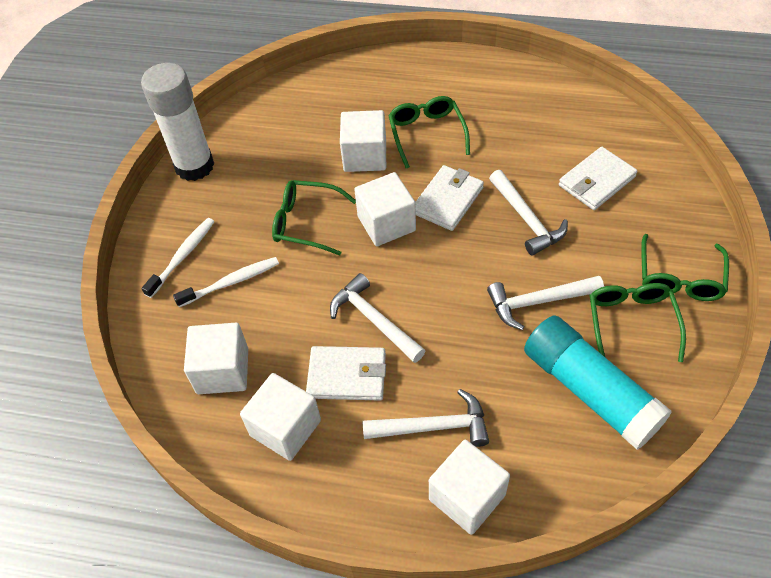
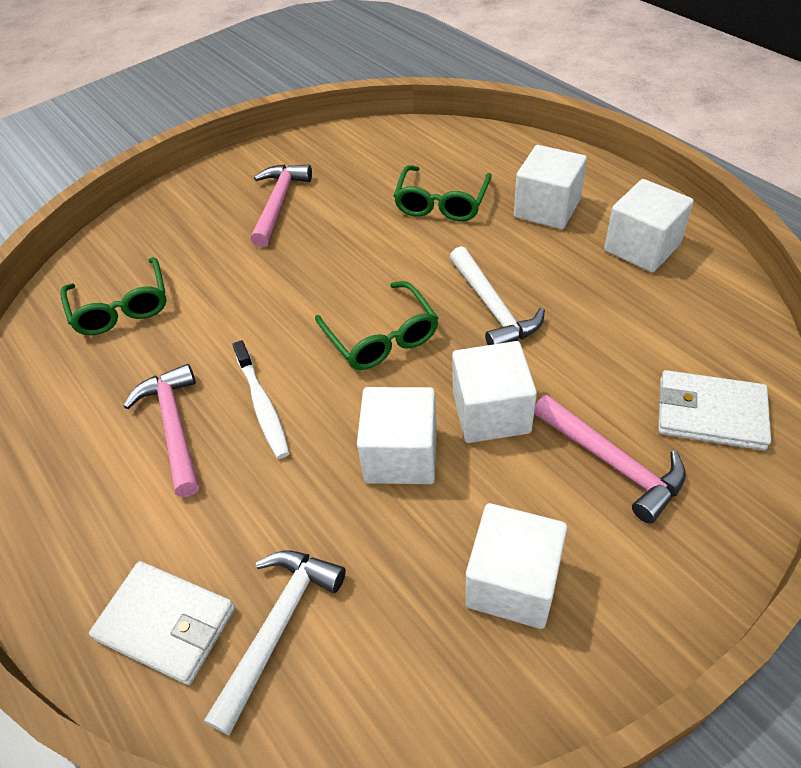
green glasses: [272,180,356,255] [388,96,470,168] [590,283,686,362] [641,234,729,301] = 4 -> [60,257,167,335] [315,281,438,370] [394,165,492,221] = 3
pink hammer: none = 0 -> [124,364,199,497] [251,164,312,247] [534,395,686,524] = 3
turquoise glue stick: [524,316,672,450] = 1 -> none = 0
white glue stick: [141,63,214,181] = 1 -> none = 0
white hammer: [330,273,426,363] [363,389,489,447] [487,276,604,330] [489,170,568,255] = 4 -> [204,551,346,736] [450,246,545,345] = 2
white toothbrush: [142,218,215,298] [173,257,279,307] = 2 -> [232,340,290,459] = 1
white wallet: [306,346,386,401] [415,165,484,231] [559,147,638,210] = 3 -> [89,561,235,685] [658,370,771,450] = 2

